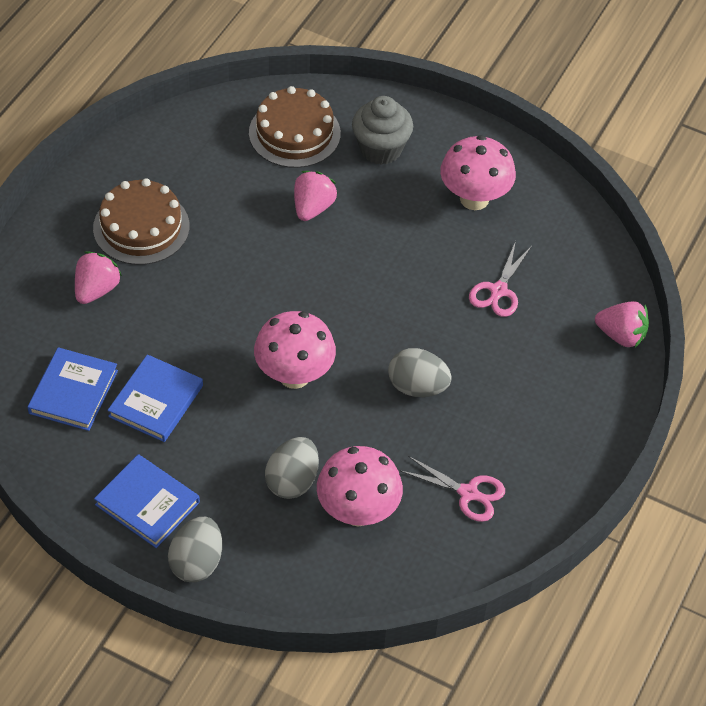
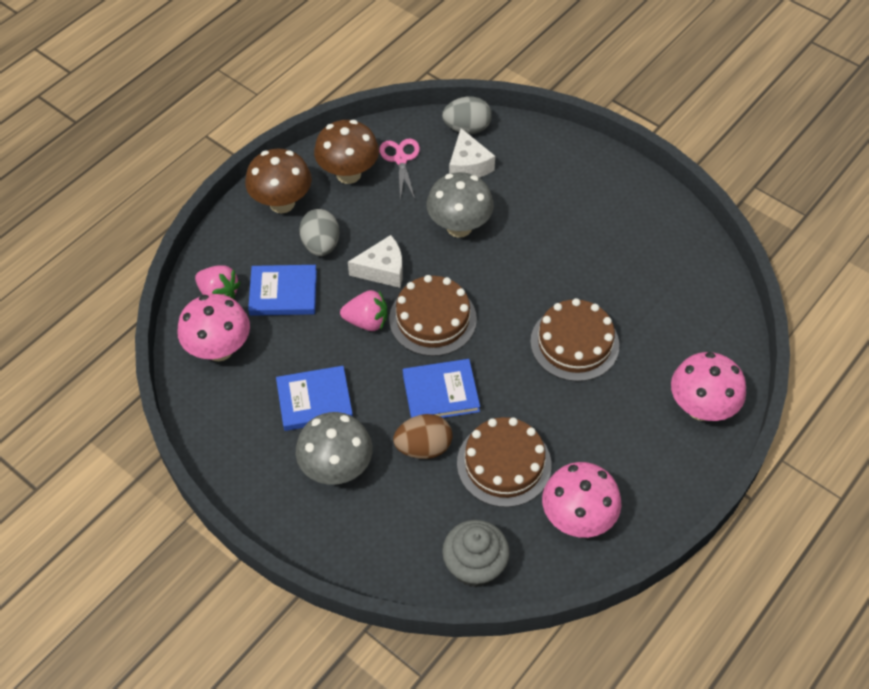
brown cake: [93,178,190,265] [249,86,341,168] = 2 -> [389,275,477,356] [457,417,552,507] [530,298,620,381] = 3
brown egg: none = 0 -> [393,414,452,459] = 1
brown mushroom: none = 0 -> [245,149,312,213] [314,120,379,184] = 2
grey egg: [168,517,222,582] [265,437,319,499] [388,348,452,397] = 3 -> [299,209,339,256] [442,96,492,134] = 2
grey mushroom: none = 0 -> [296,412,373,485] [427,172,494,238] = 2
pink scissors: [399,456,505,522] [469,241,532,317] = 2 -> [379,138,420,200] = 1
pink strawberry: [75,251,122,304] [294,171,337,221] [595,301,649,348] = 3 -> [195,265,241,299] [340,290,387,331] = 2
white cheese: none = 0 -> [348,235,403,288] [449,128,495,178] = 2

